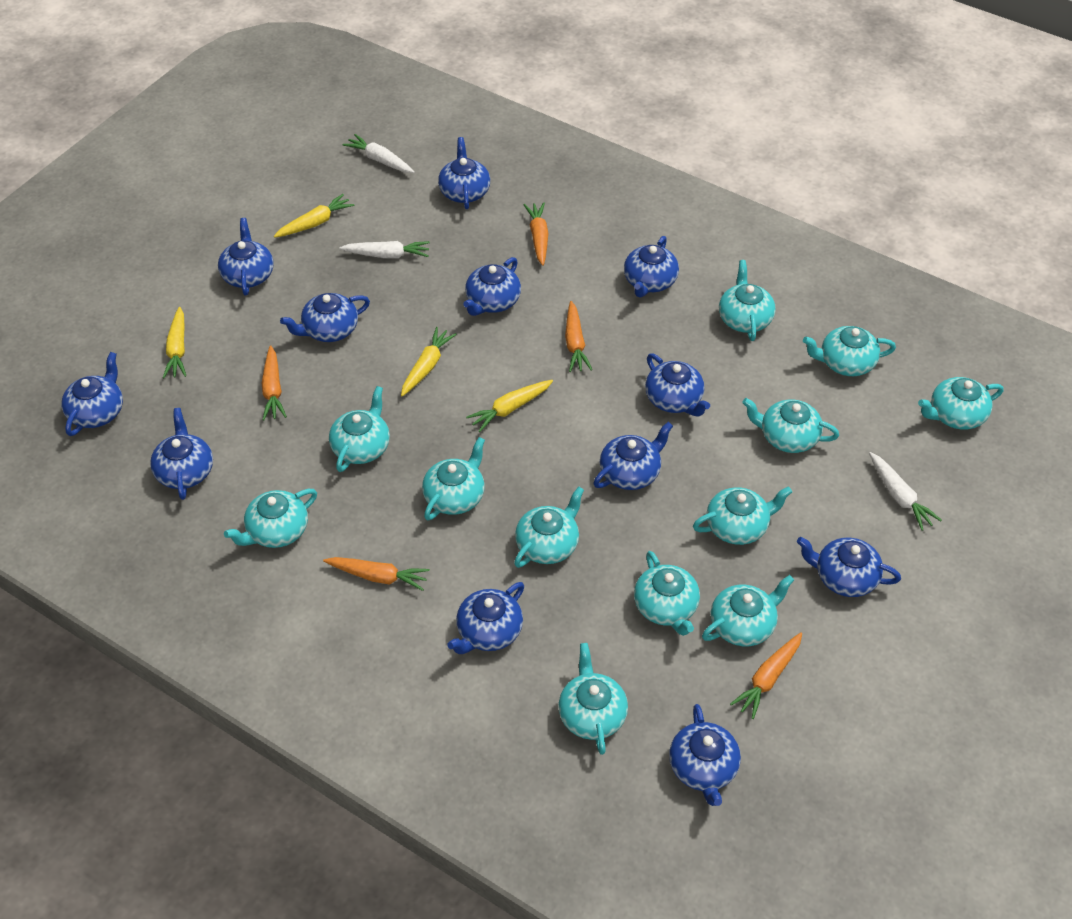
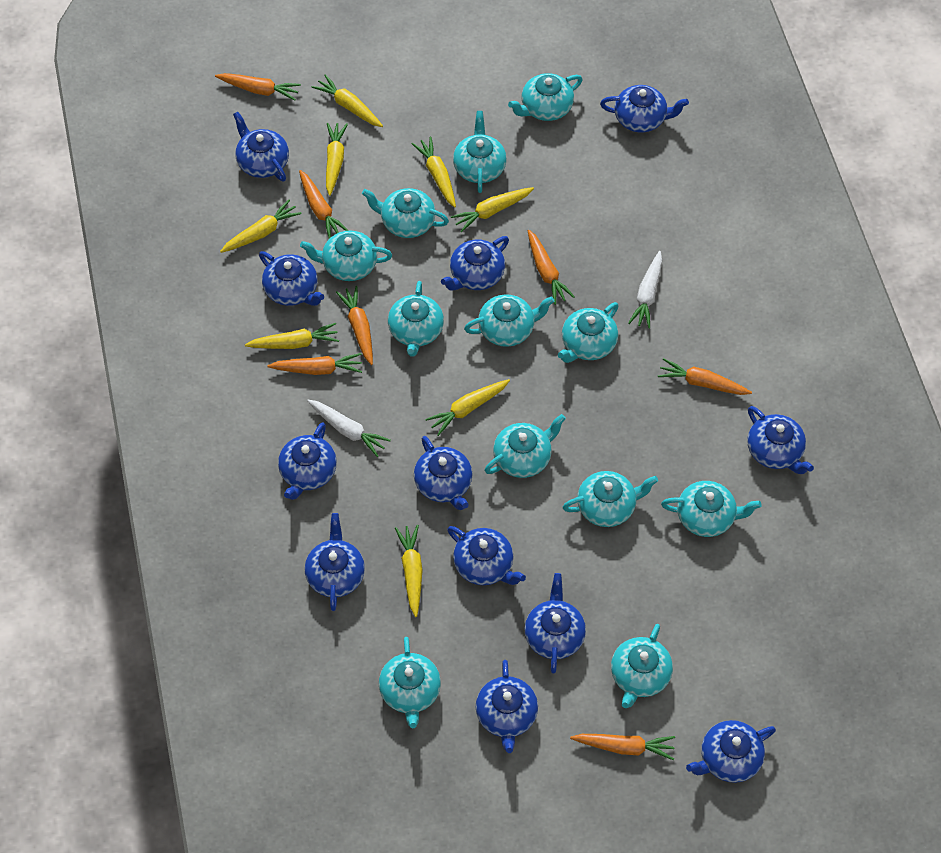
orange carrot: [262,345,287,420] [323,557,430,591] [524,202,548,266] [565,301,592,372] [730,632,802,719] = 5 -> [215,73,301,100] [267,353,362,375] [299,170,348,239] [336,286,373,365] [528,230,575,305] [570,734,675,760] [658,358,752,395] = 7
white carrot: [339,241,430,258] [342,134,415,173] [869,452,942,531] = 3 -> [307,400,391,457] [628,251,662,329] = 2
yellow carrot: [163,307,186,378] [274,194,355,238] [401,327,457,396] [466,380,553,432] = 4 -> [220,199,302,253] [245,323,339,349] [312,74,383,127] [326,123,348,196] [395,525,423,617] [412,137,456,208] [425,379,510,436] [451,187,534,233] = 8

